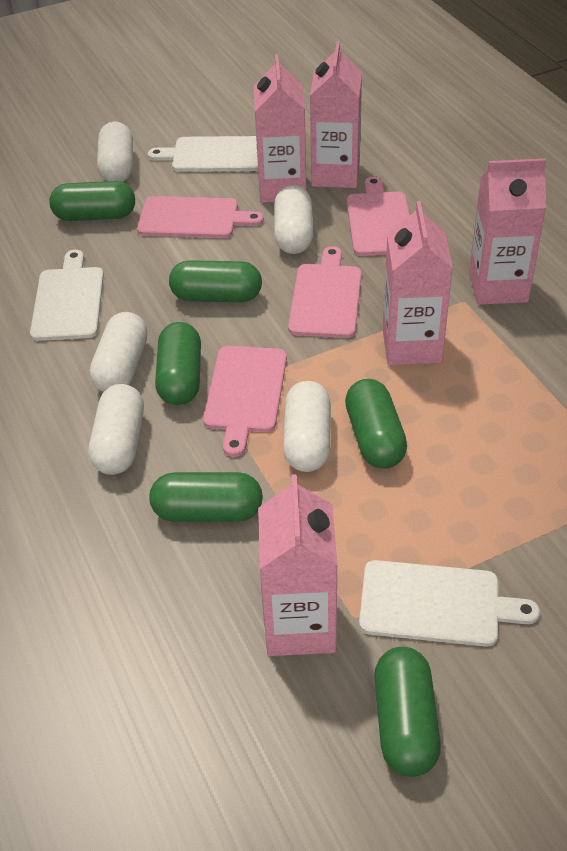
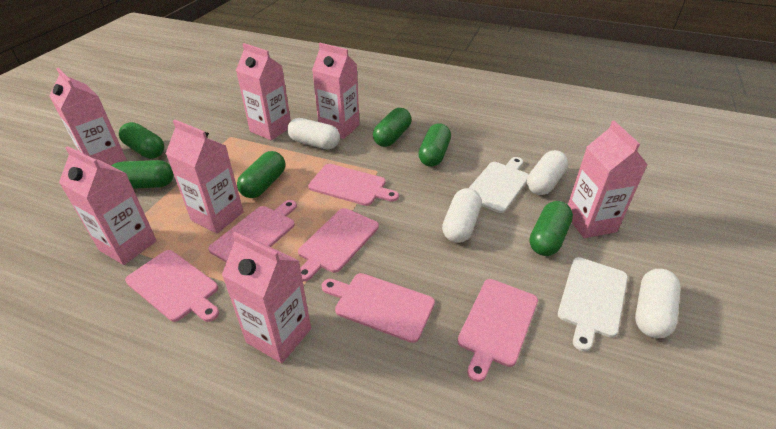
pink carton: [253,54,306,203] [258,474,338,656] [310,41,362,188] [383,201,453,365] [469,158,547,305] = 5 -> [49,68,126,165] [59,146,157,265] [166,120,244,233] [222,232,311,363] [236,43,291,140] [312,43,360,139] [568,121,647,238] = 7
pink cutting board: [137,196,264,238] [203,346,287,457] [288,246,362,338] [347,176,410,256] = 4 -> [125,250,219,322] [208,200,297,262] [298,208,379,281] [308,164,399,206] [322,273,435,343] [457,279,538,382] = 6
white capsule: [89,384,144,475] [90,312,148,392] [97,122,133,182] [274,185,313,254] [283,381,331,472] = 5 -> [287,118,340,149] [442,188,482,243] [527,150,568,195] [635,269,681,338] = 4
white cutting board: [30,250,104,341] [148,136,258,172] [359,560,540,646] = 3 -> [469,157,529,213] [558,257,628,352] = 2

